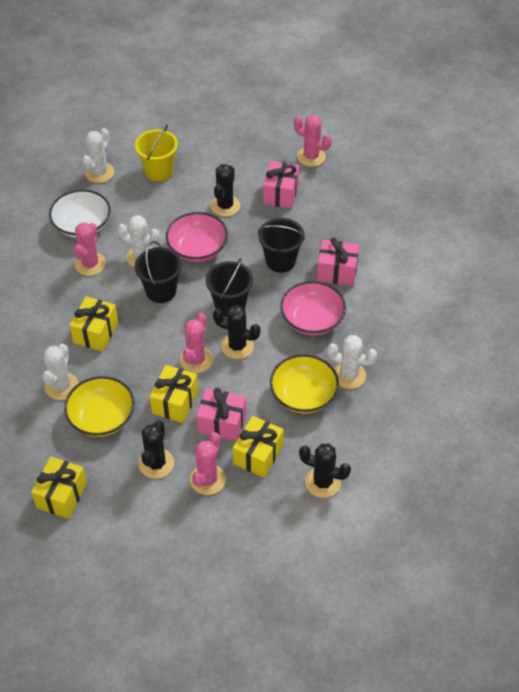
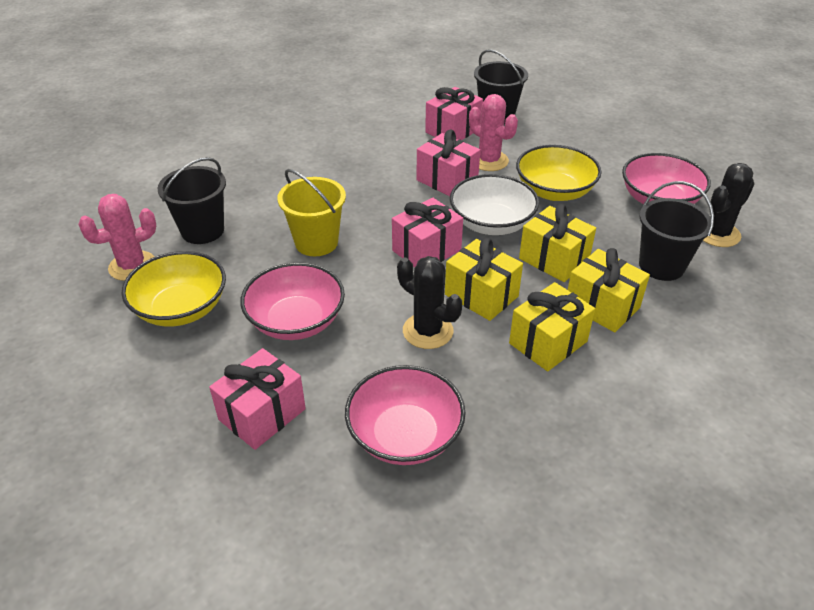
black cactus: [139,420,174,479] [210,164,240,217] [213,305,261,359] [299,444,351,498] = 4 -> [397,256,462,349] [703,163,755,247] = 2
pink bowl: [166,212,228,262] [280,281,346,335] = 2 -> [240,262,345,340] [345,365,466,465] [622,153,711,204] = 3
pink cactus: [74,222,106,276] [180,313,213,373] [190,432,226,495] [294,115,332,167] = 4 -> [78,194,156,281] [469,94,518,171] = 2
pink gift: [196,388,246,441] [263,161,299,209] [317,237,359,286] = 3 -> [209,348,306,450] [392,197,463,268] [416,130,480,196] [425,87,483,140] = 4
white cactus: [42,344,78,400] [82,128,114,183] [118,215,160,267] [327,335,377,389] = 4 -> none = 0

